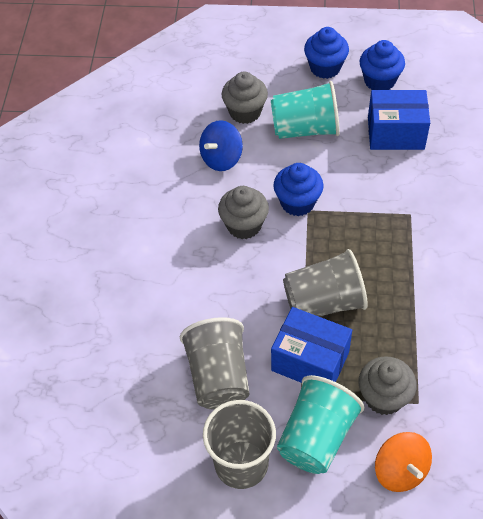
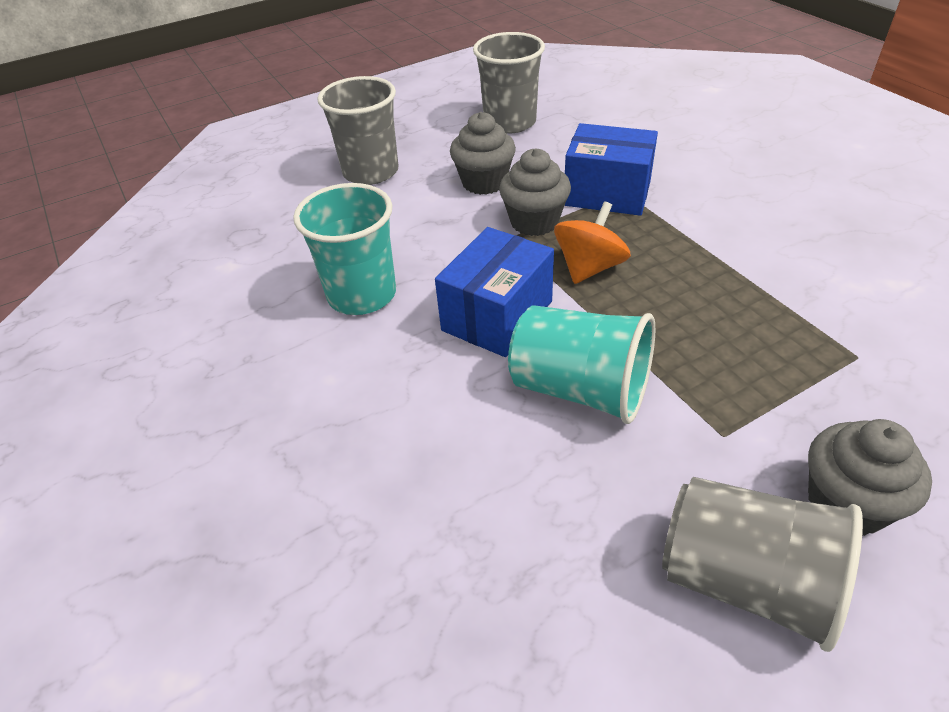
blue cupcake: [273,163,324,216] [304,27,349,79] [360,40,405,90] = 3 -> none = 0
blue spinning top: [199,120,243,171] = 1 -> none = 0

